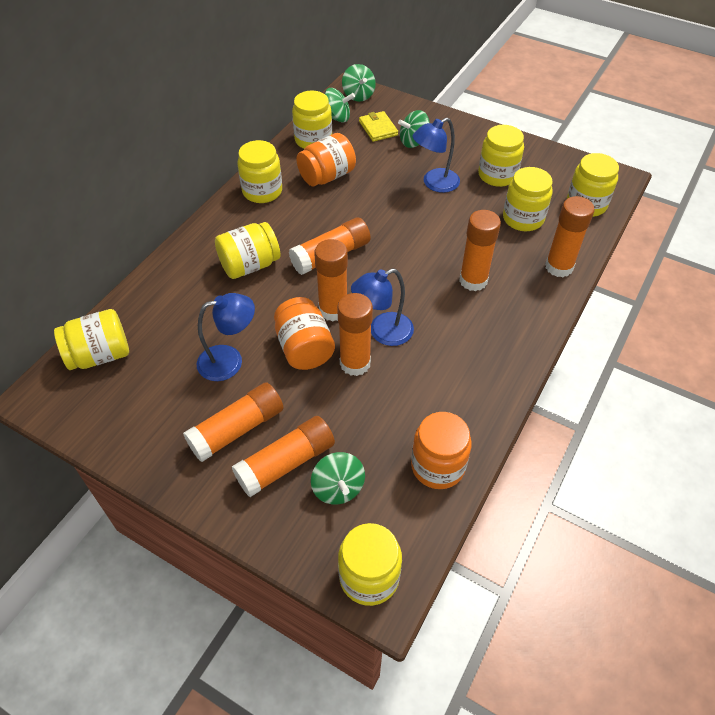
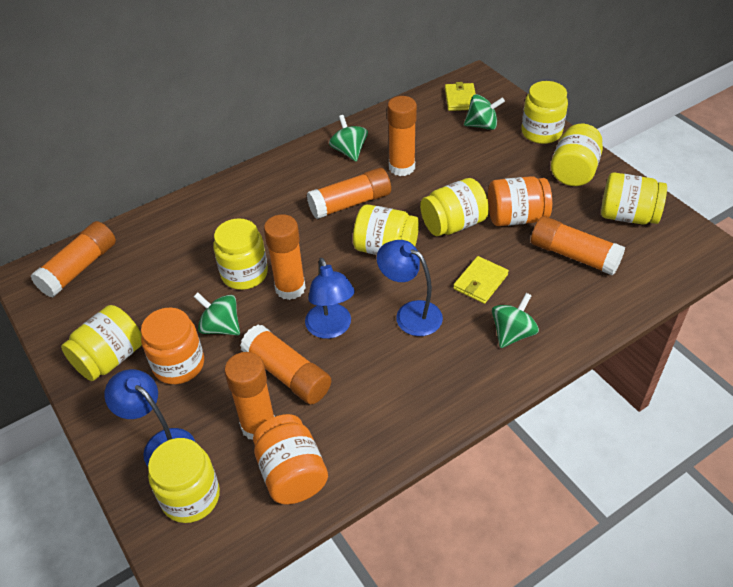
yellow wallet: [359,111,398,142] = 1 -> [445,82,476,111] [453,256,509,304] = 2

